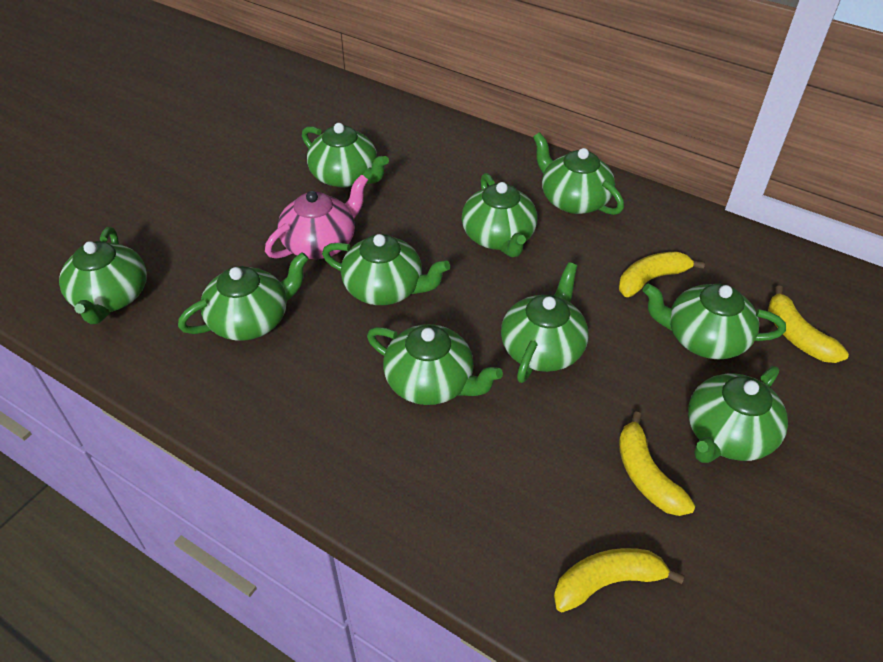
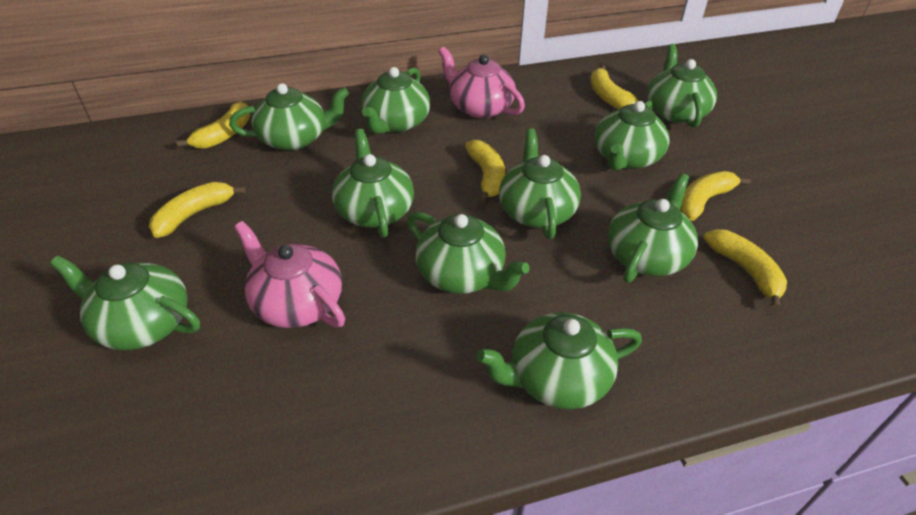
pink teapot: [265,174,368,259] = 1 -> [234,221,345,328] [438,47,525,118] = 2
yellow banana: [554,548,685,612] [619,252,705,297] [619,411,695,516] [768,285,849,363] = 4 -> [149,182,246,238] [176,101,251,149] [465,140,505,203] [591,65,638,109] [680,171,751,221] [704,229,787,310] = 6

